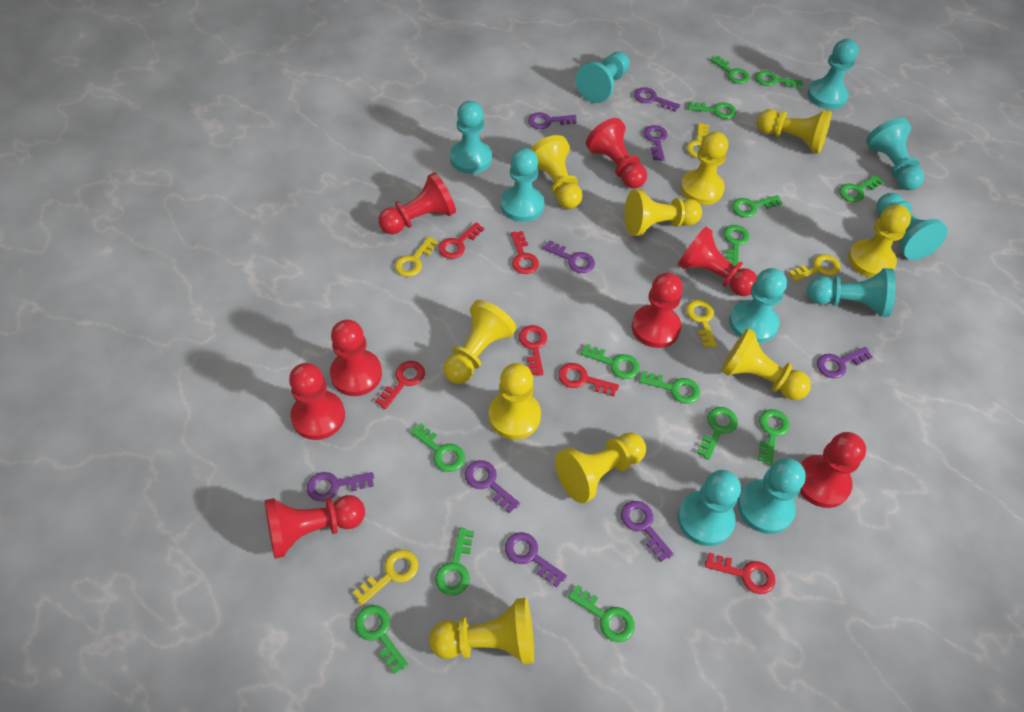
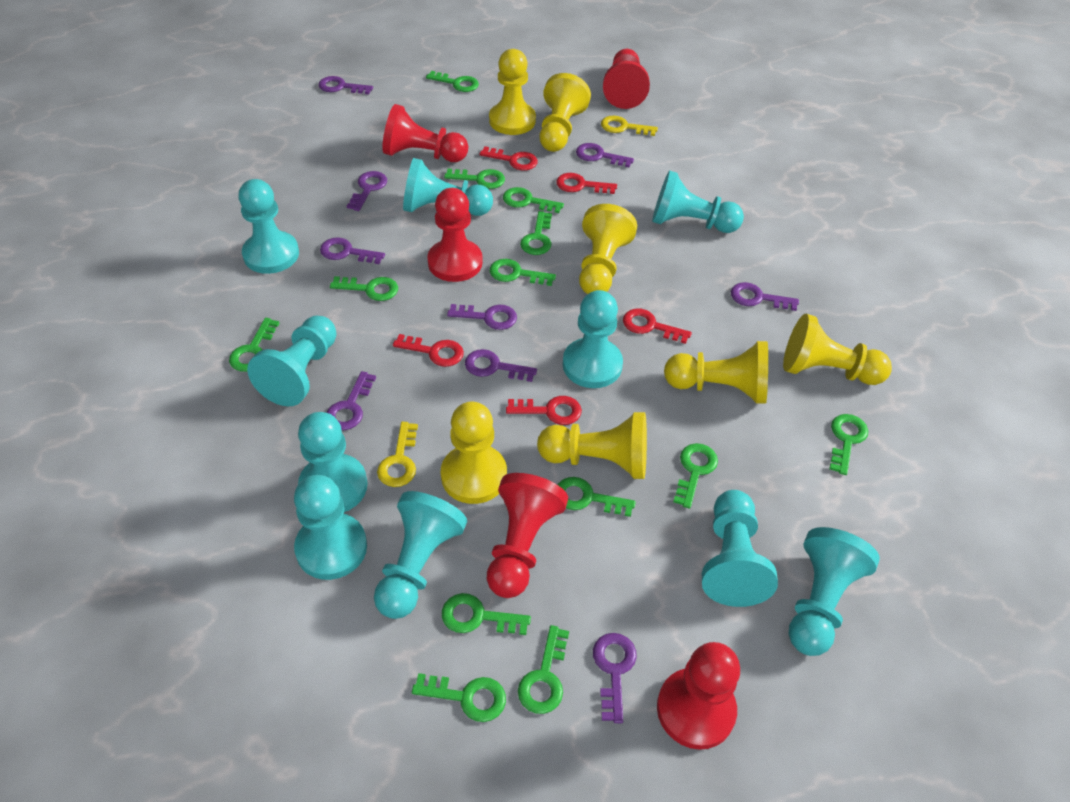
green key: [355,605,408,674] [410,423,465,472] [435,527,474,595] [568,585,635,642] [581,344,640,379] [639,371,700,404] [688,101,736,119] [697,407,738,460] [710,56,750,84] [723,225,749,266] [732,195,783,217] [755,70,803,89] [758,409,790,465] [839,175,884,202] = 14 -> [229,318,279,372] [330,276,398,301] [412,673,506,722] [426,71,479,92] [442,593,531,635] [444,169,505,189] [490,259,556,286] [503,187,564,213] [518,625,569,714] [520,211,552,255] [557,477,636,517] [673,443,718,508] [829,414,868,475] = 13
red key: [375,361,425,409] [438,222,484,259] [511,231,539,274] [519,325,547,376] [558,363,619,396] [705,553,775,594] = 6 -> [393,334,464,367] [480,146,538,171] [506,396,582,425] [556,173,617,194] [623,309,692,344] = 5
red pawn: [264,495,365,559] [289,363,345,440] [330,320,382,396] [378,172,456,234] [586,118,647,189] [632,273,683,348] [678,226,757,296] [800,432,866,508] = 8 -> [382,104,469,162] [427,188,483,282] [487,473,568,598] [603,49,650,109] [657,642,740,750] = 5
yellow key: [353,550,418,606] [395,237,438,277] [686,123,709,158] [686,300,717,348] [788,254,841,281] = 5 -> [377,422,418,487] [601,116,658,136] = 2
yellow pawn: [429,598,534,664] [444,300,516,384] [489,363,541,440] [531,135,583,209] [555,433,646,503] [624,190,702,236] [680,132,728,205] [721,328,811,400] [757,109,832,153] [848,205,911,278] = 10 -> [441,402,507,504] [489,49,536,135] [537,412,647,479] [540,73,591,152] [579,204,637,294] [664,341,768,404] [783,314,892,385] = 7

